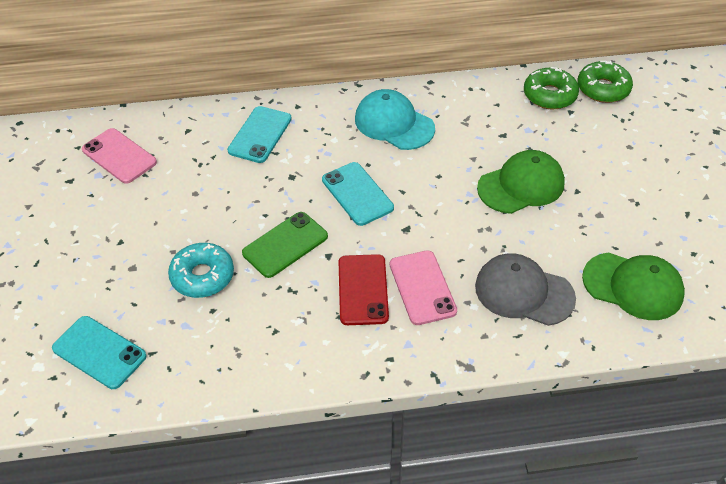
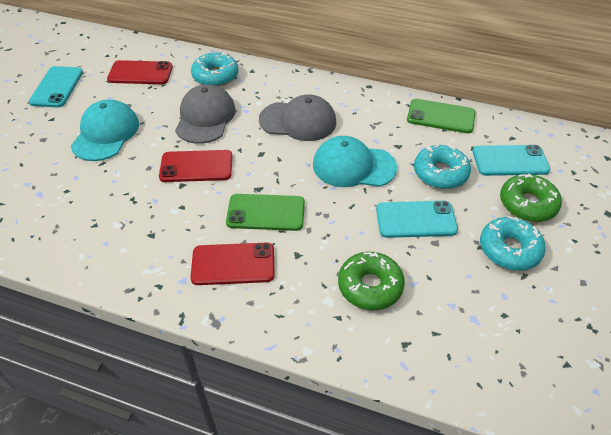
green cap: [477,150,565,214] [582,252,685,320] = 2 -> none = 0
green phone: [242,212,328,278] = 1 -> [226,194,305,231] [407,99,476,133] = 2
grey cap: [475,254,576,326] = 1 -> [175,84,236,144] [259,95,336,141] = 2
pink phone: [82,128,157,184] [390,250,457,325] = 2 -> none = 0
red phone: [338,254,389,325] = 1 -> [107,60,173,84] [159,150,232,182] [190,243,275,285] = 3
turquoise cap: [355,89,435,150] = 1 -> [71,99,139,161] [313,136,397,187] = 2
turquoise donut: [168,243,234,298] = 1 -> [191,52,238,87] [414,144,471,189] [480,216,546,271] = 3

